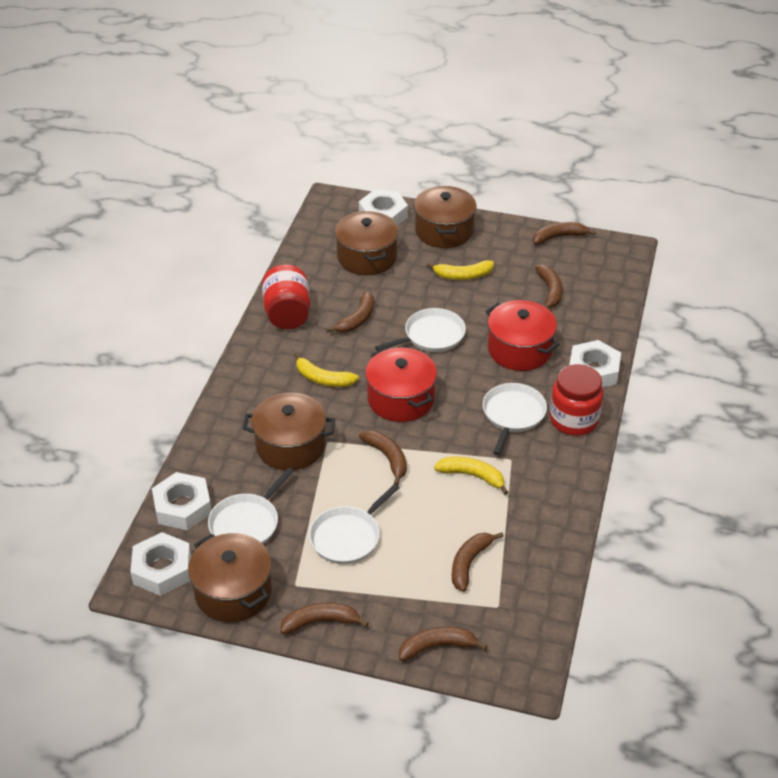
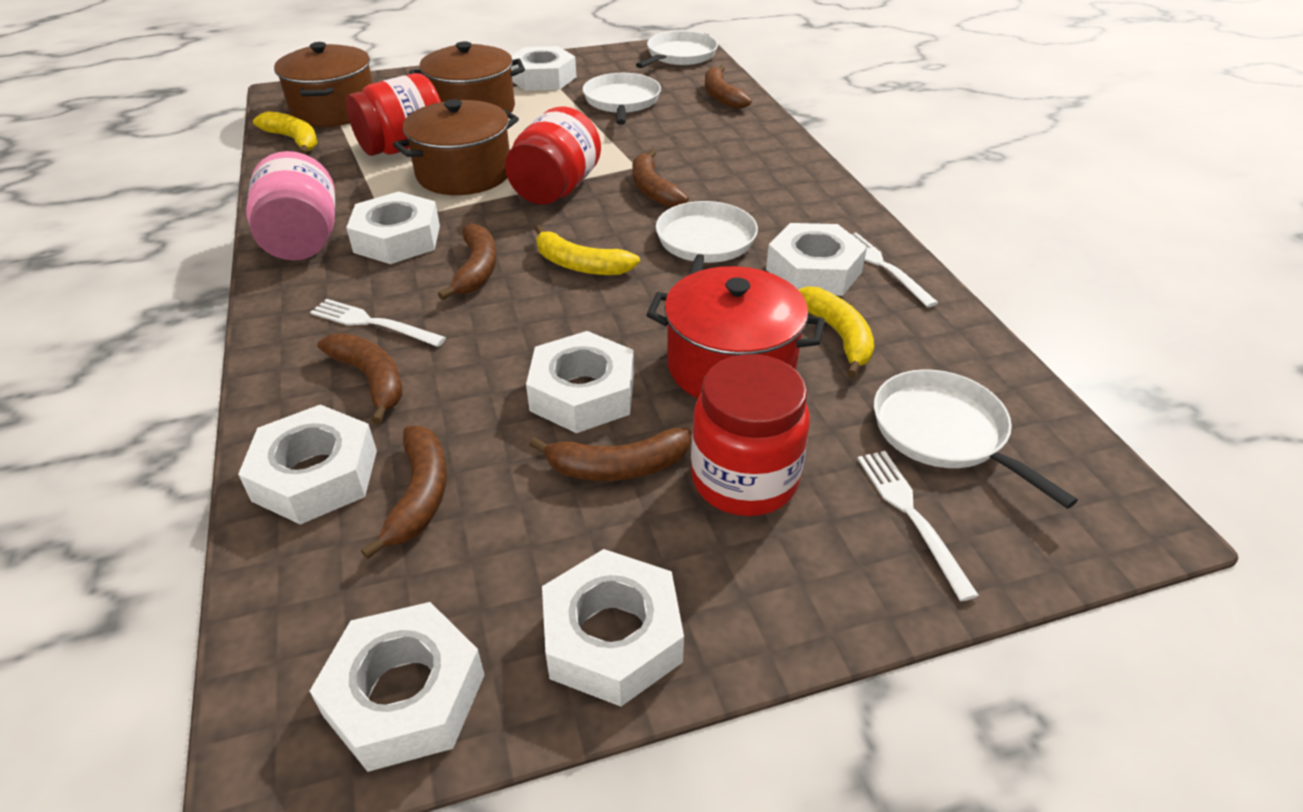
brown banana: [280,603,369,634] [326,291,374,333] [359,430,407,485] [399,627,487,661] [452,532,504,592] [533,222,596,245] [535,265,562,309] = 7 -> [317,333,403,424] [361,426,447,559] [438,223,496,300] [529,428,691,481] [632,149,688,207] [705,65,752,109] = 6
brown pot: [188,533,272,622] [242,393,335,470] [335,211,399,275] [414,186,477,248] = 4 -> [274,42,373,127] [393,99,519,195] [409,41,525,113] = 3
pink jar: none = 0 -> [246,151,335,261] = 1
red jar: [262,264,310,329] [550,364,603,436] = 2 -> [346,73,441,156] [505,106,601,205] [691,354,810,516] = 3
red pot: [365,348,437,422] [485,300,560,371] = 2 -> [646,266,825,399] = 1
white fork: none = 0 -> [310,299,446,347] [851,232,938,307] [857,451,979,601] = 3
white nut: [130,532,191,596] [152,472,212,530] [359,190,408,226] [569,340,621,387] = 4 -> [238,404,377,524] [310,602,484,772] [346,191,440,264] [511,46,576,91] [526,331,634,433] [542,549,684,707] [766,223,867,296] = 7

